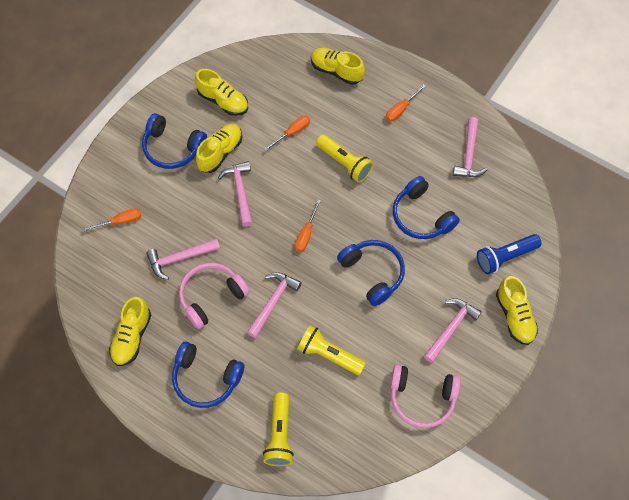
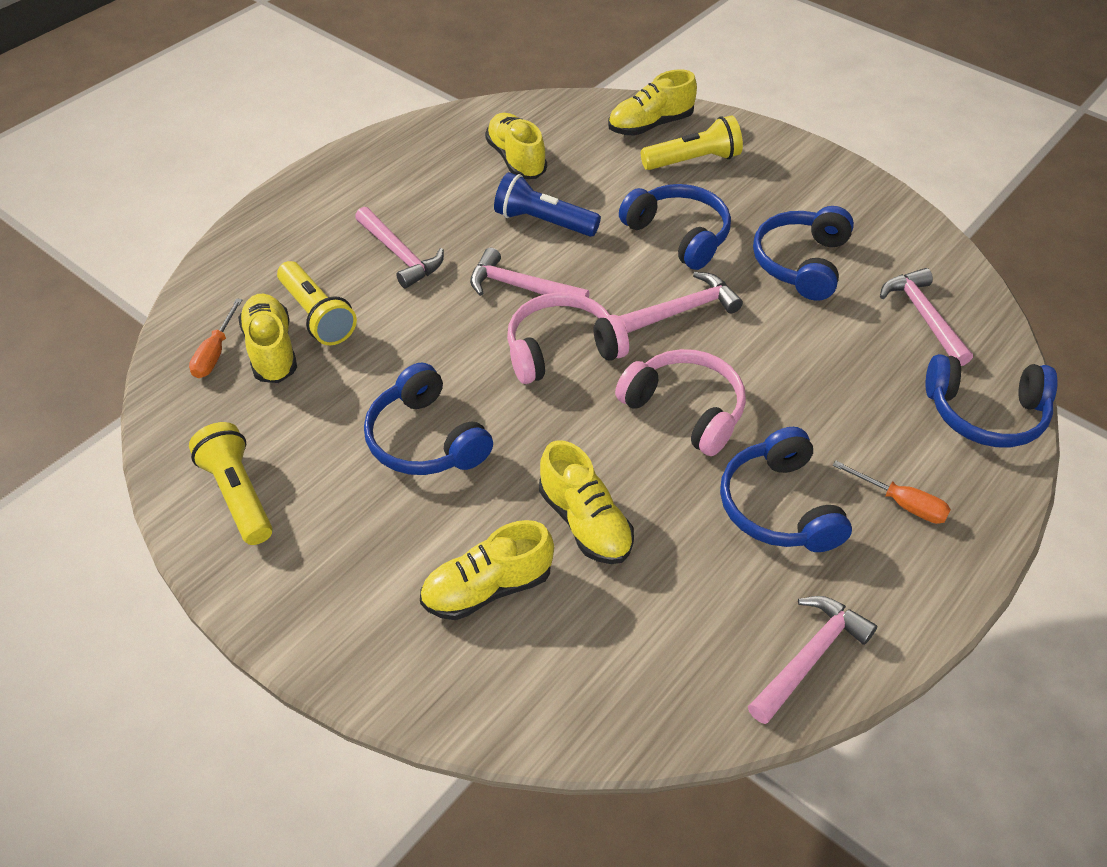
blue headphones: [142,113,207,169] [172,342,244,408] [337,240,405,306] [393,176,460,239] = 4 -> [364,363,493,475] [619,184,731,270] [720,427,852,552] [753,206,854,301] [925,354,1057,447] = 5
orange screwdriver: [82,208,141,231] [264,115,310,151] [295,200,321,252] [386,85,426,121] = 4 -> [189,298,242,378] [832,460,951,524] = 2

